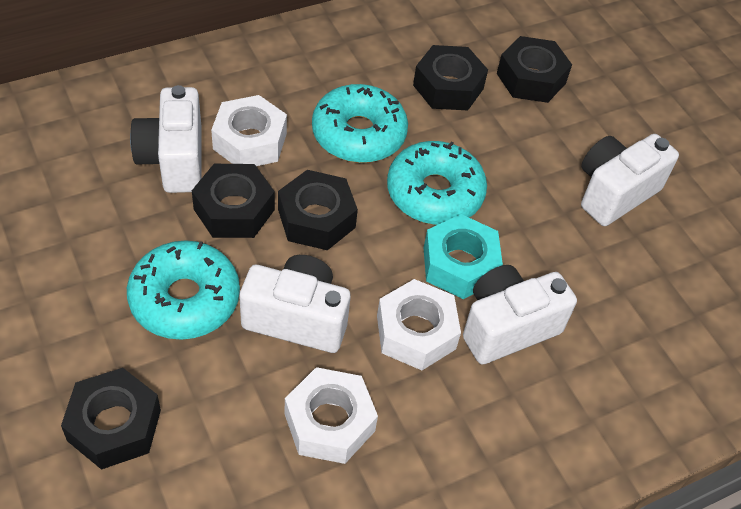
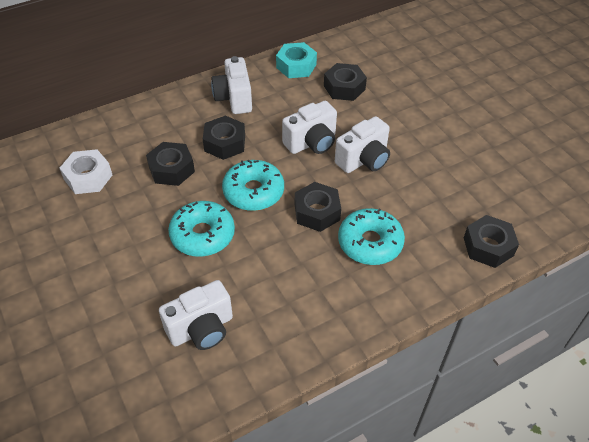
white nut: [211,95,287,166] [285,367,378,464] [377,279,461,370] = 3 -> [60,149,112,194] = 1

